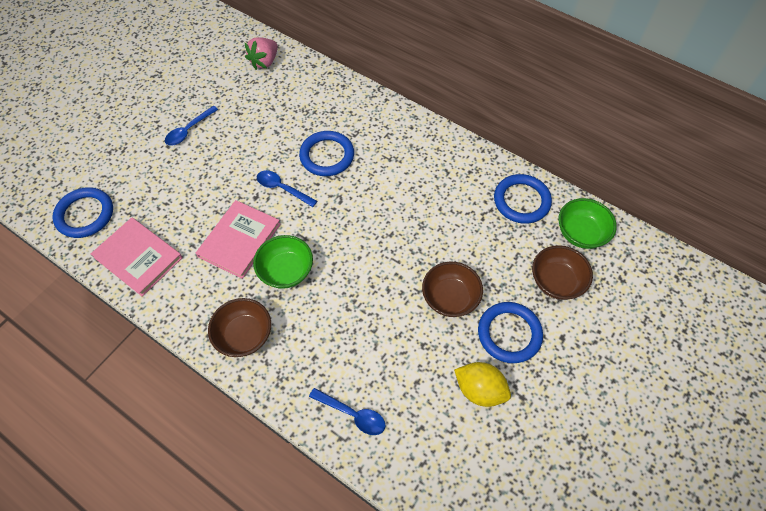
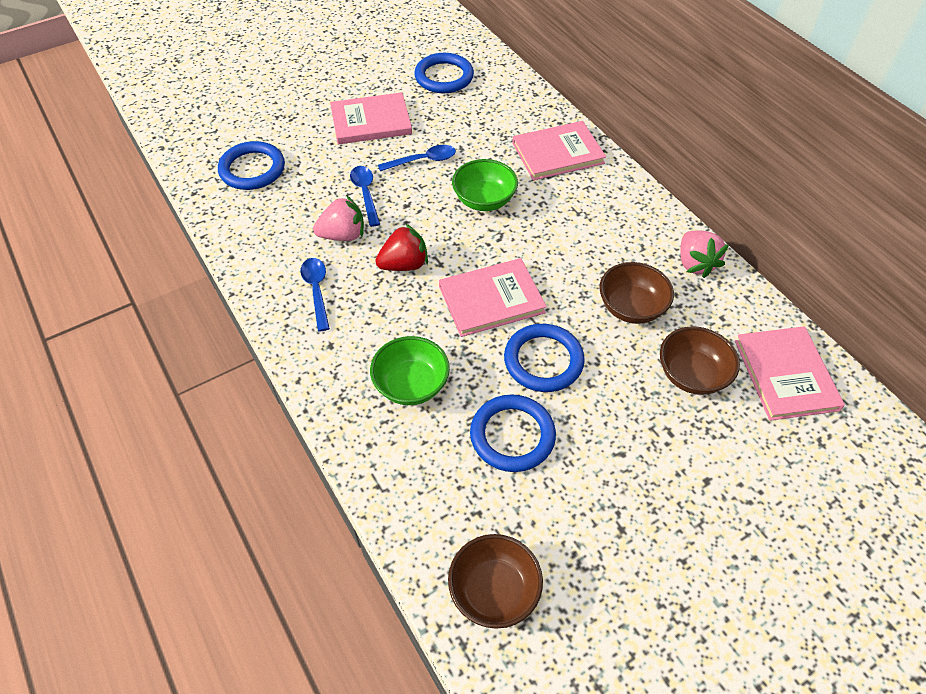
pink book: [91,217,182,296] [196,200,281,279] = 2 -> [330,92,412,144] [439,258,547,337] [512,121,606,181] [735,326,845,421] = 4
pink strawberry: [245,37,278,70] = 1 -> [313,195,364,241] [680,231,729,278] = 2
red strawberry: none = 0 -> [375,223,428,271] = 1
yellow lemon: [454,362,511,407] = 1 -> none = 0

